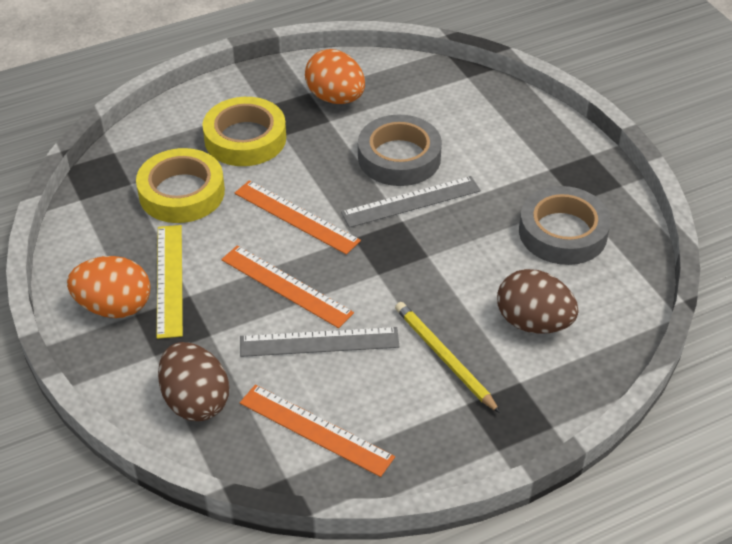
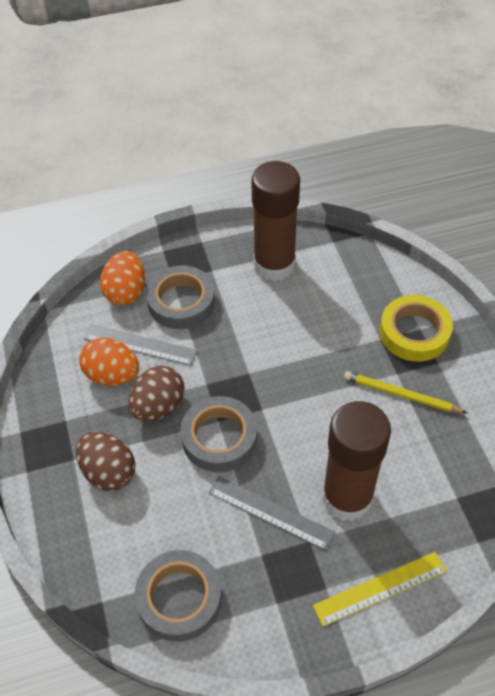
brown glue stick: none = 0 -> [252,161,300,281] [322,401,391,521] = 2
grey tape: [358,115,442,186] [519,186,611,265] = 2 -> [135,550,222,641] [146,266,215,329] [180,396,257,472] = 3
orange ruler: [221,246,354,328] [234,180,361,255] [240,385,395,477] = 3 -> none = 0
yellow tape: [136,148,225,223] [202,97,286,166] = 2 -> [380,295,453,362] = 1

